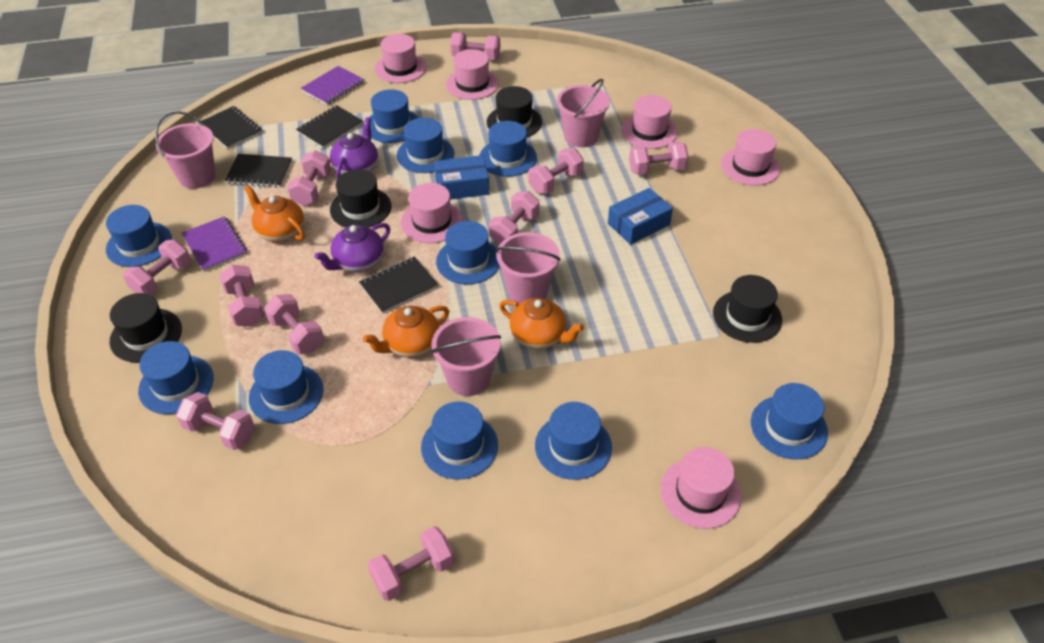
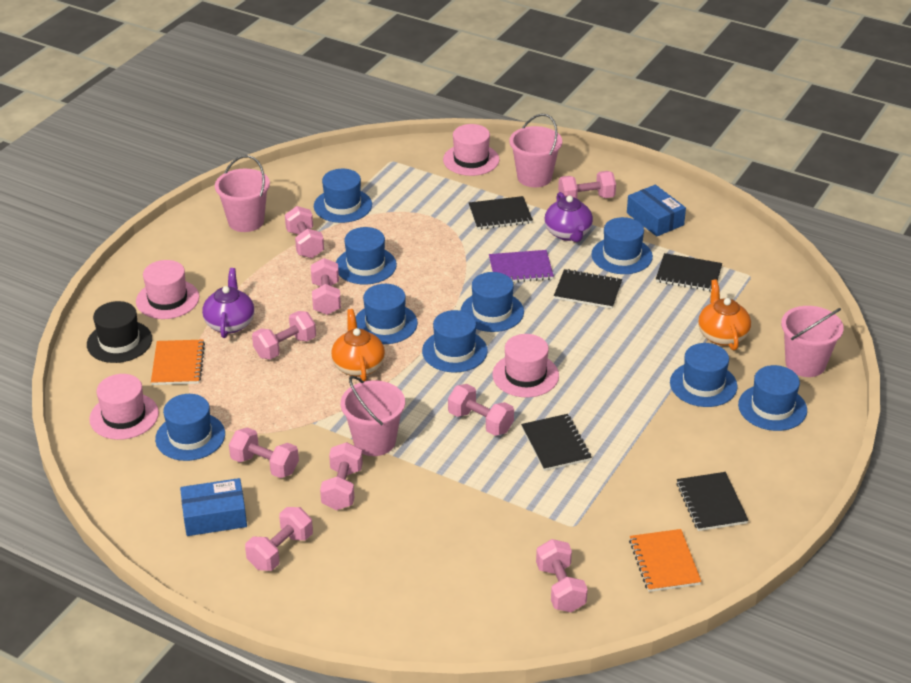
black hat: [110,293,182,362] [330,169,391,228] [487,86,542,137] [713,275,782,343] = 4 -> [87,301,152,363] = 1
black notebook: [201,106,262,149] [224,154,292,187] [296,105,363,148] [359,257,438,313] = 4 -> [469,196,533,230] [521,414,591,471] [554,269,622,309] [656,253,722,292] [676,472,749,531] = 5
blue hat: [106,205,172,267] [138,341,214,414] [249,350,323,424] [369,89,419,143] [397,118,454,173] [421,401,498,479] [436,221,500,284] [479,121,537,177] [535,402,612,480] [751,383,828,460] = 10 -> [155,394,225,461] [314,169,372,223] [336,227,397,285] [356,284,418,344] [422,310,488,372] [461,272,524,332] [591,217,653,274] [670,343,738,407] [738,365,807,431] = 9
orange notebook: none = 0 -> [151,340,205,385] [629,529,702,592] = 2
orange teapot: [244,185,305,242] [363,306,449,358] [499,298,584,349] = 3 -> [331,309,385,381] [698,279,751,350] = 2
pink dumbbell: [123,240,191,295] [176,392,255,450] [219,265,264,327] [264,294,324,354] [287,150,331,206] [368,526,455,601] [450,32,500,60] [489,191,540,245] [528,148,584,194] [629,142,689,175] = 10 -> [229,427,299,478] [245,507,313,571] [252,311,316,360] [285,206,324,258] [311,258,341,315] [320,442,363,510] [448,384,514,436] [536,539,588,612] [558,171,616,198] = 9
pink hat: [375,34,427,83] [401,183,463,243] [446,49,499,100] [621,95,678,149] [660,447,741,529] [721,129,780,186] = 6 -> [89,374,159,440] [136,260,199,319] [443,124,500,176] [493,334,559,397] = 4
purple notebook: [182,216,247,272] [301,66,364,105] = 2 -> [489,250,554,282] = 1

